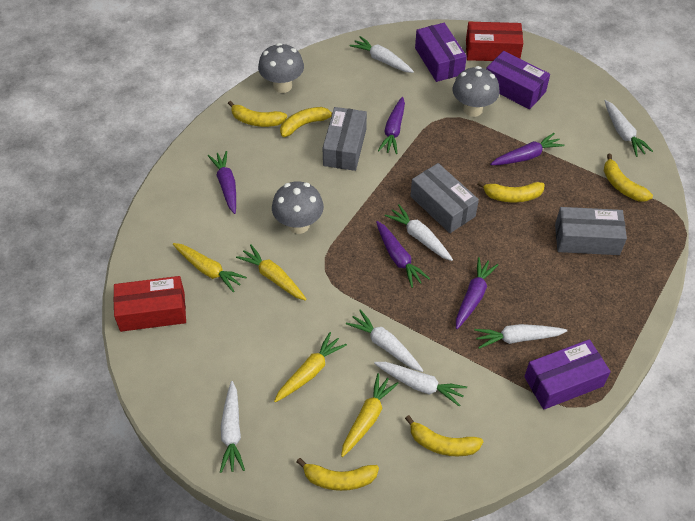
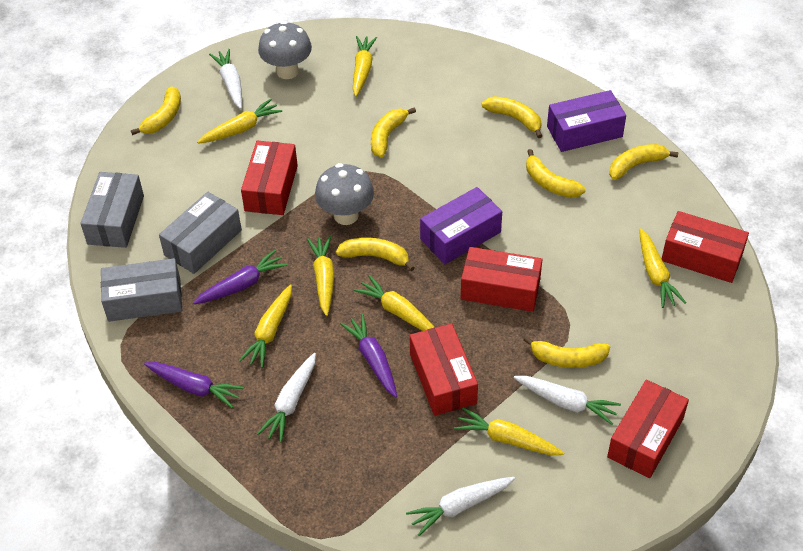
grey mushroom: [258,43,304,93] [272,181,324,234] [453,66,500,117] = 3 -> [258,21,312,79] [315,163,374,225] = 2
purple box: [415,23,467,82] [486,51,550,109] [524,339,611,410] = 3 -> [420,187,502,264] [547,90,626,152] = 2
purple carrot: [208,151,236,214] [376,221,430,288] [378,97,405,154] [456,257,498,329] [490,133,565,165] = 5 -> [144,362,244,408] [193,250,288,304] [340,314,397,398] = 3
red box: [113,276,186,332] [466,22,523,61] = 2 -> [241,140,298,215] [410,323,478,416] [461,247,542,312] [607,380,689,478] [662,211,749,283] = 5
white carrot: [220,381,245,473] [346,309,424,372] [350,36,414,73] [374,362,467,406] [385,204,453,261] [474,324,567,349] [605,100,653,157] = 7 -> [209,49,242,109] [257,353,316,443] [406,477,515,536] [514,376,621,425] = 4
yellow banana: [228,101,287,127] [280,107,332,137] [297,458,379,491] [405,415,483,457] [477,181,545,202] [604,154,653,202] = 6 -> [131,87,181,135] [336,237,415,271] [371,107,416,158] [482,96,542,138] [523,336,610,368] [526,149,586,198] [609,144,679,180] = 7
yellow carrot: [173,243,247,292] [236,244,307,301] [274,332,347,402] [341,373,399,457] = 4 -> [197,99,282,144] [239,284,292,368] [307,236,335,316] [353,36,377,97] [353,275,435,331] [454,407,564,455] [639,228,686,308] = 7

